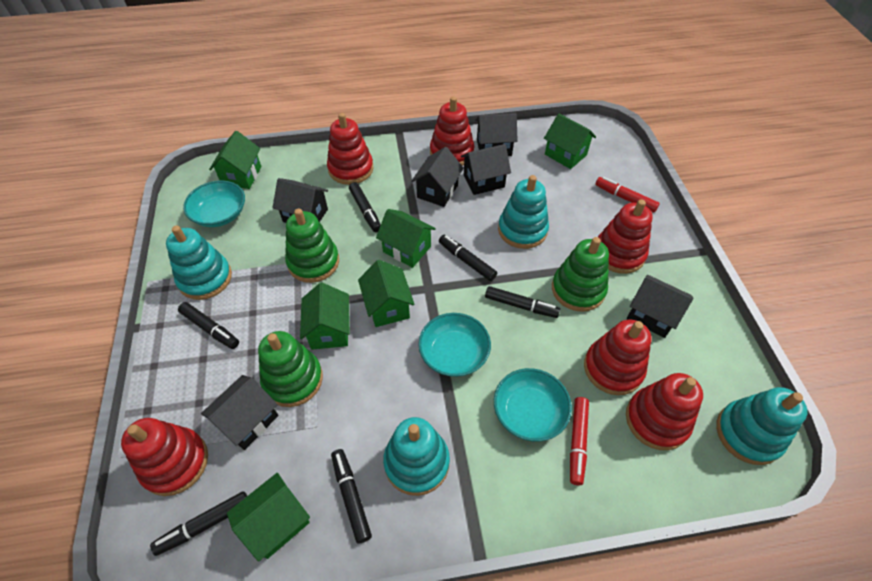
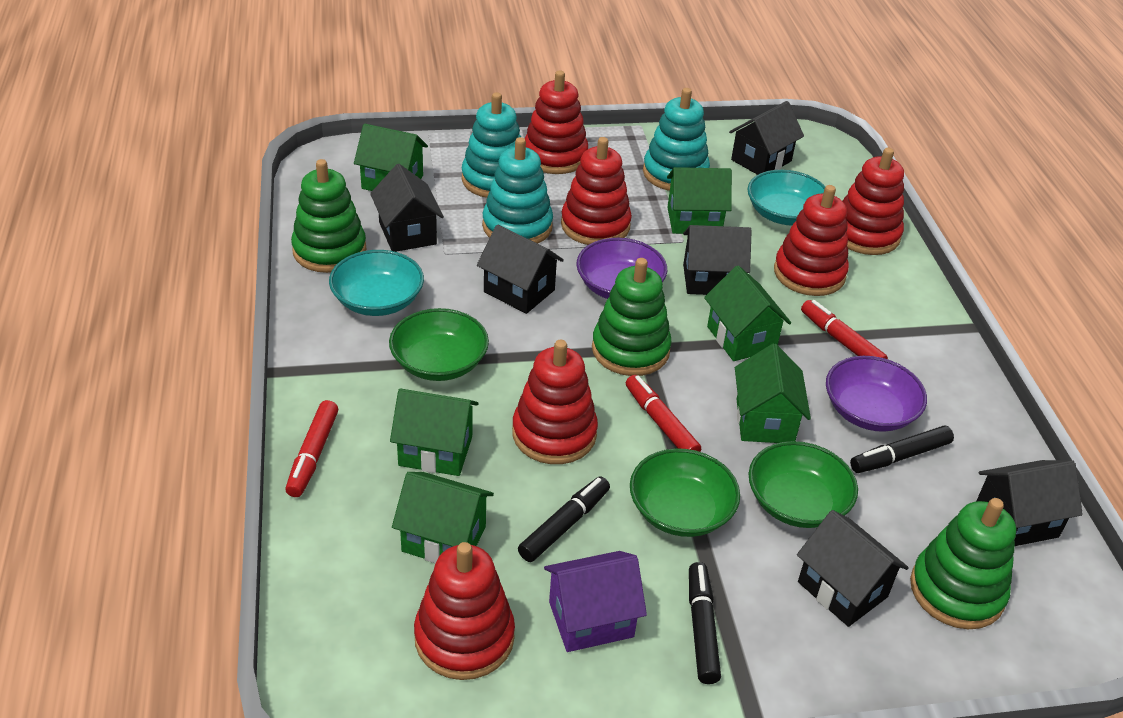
black marker: [150,491,247,556] [178,302,239,349] [331,449,372,544] [349,182,381,233] [439,235,497,281] [485,286,560,318] = 6 -> [518,476,610,562] [689,562,721,684] [850,425,954,473] = 3
green bowl: none = 0 -> [389,308,489,381] [630,448,740,537] [748,441,858,528] = 3
purple bowl: none = 0 -> [576,238,667,299] [826,356,927,432] = 2
purple house: none = 0 -> [544,551,647,652] = 1
red marker: [570,397,589,485] [595,177,660,213] = 2 -> [285,400,338,497] [626,375,701,452] [801,300,888,359] = 3
turquoise bowl: [183,181,245,227] [418,313,491,377] [494,368,572,442] = 3 -> [329,250,424,316] [748,170,826,226] = 2
turquoise stacking toy: [166,226,232,300] [383,417,450,496] [498,175,549,249] [716,387,808,465] = 4 -> [462,92,521,198] [482,137,553,244] [643,88,710,191] = 3

